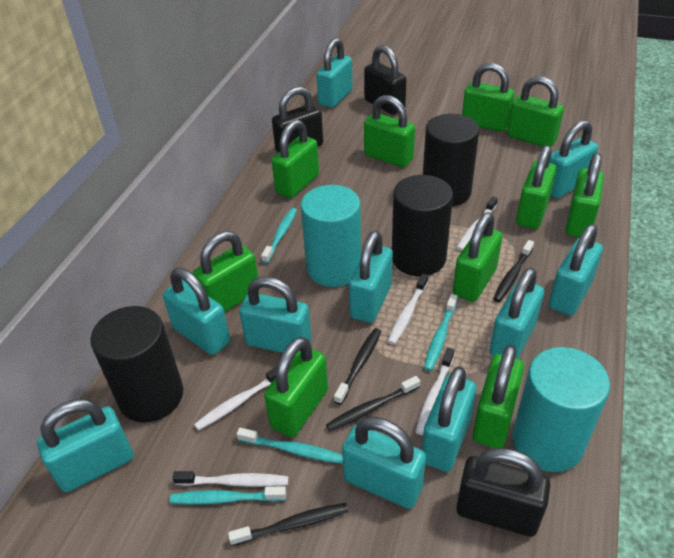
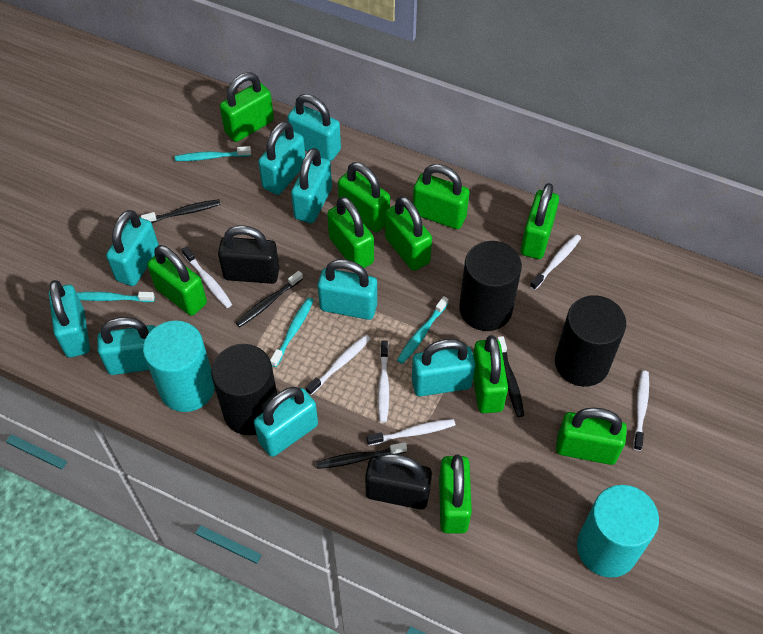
black padlock: [272,87,323,153] [364,45,406,115] [456,448,550,537] = 3 -> [218,225,279,284] [365,454,432,510] = 2
turquoise padlock: [37,399,133,492] [163,268,230,355] [239,276,311,353] [316,38,353,108] [342,417,426,509] [349,231,393,323] [422,366,476,472] [489,268,544,359] [549,120,598,198] [549,224,603,316] = 10 -> [49,280,90,357] [97,317,156,375] [106,210,159,286] [254,387,318,457] [258,121,305,195] [287,94,341,161] [291,148,332,223] [318,259,377,320] [412,339,475,396] = 9
white toothbrush: [173,471,289,487] [194,367,277,431] [388,273,428,345] [416,348,455,435] [457,197,498,251] = 5 -> [182,246,232,308] [306,335,370,395] [367,419,455,446] [378,340,389,423] [530,234,581,290] [633,370,649,451] = 6

